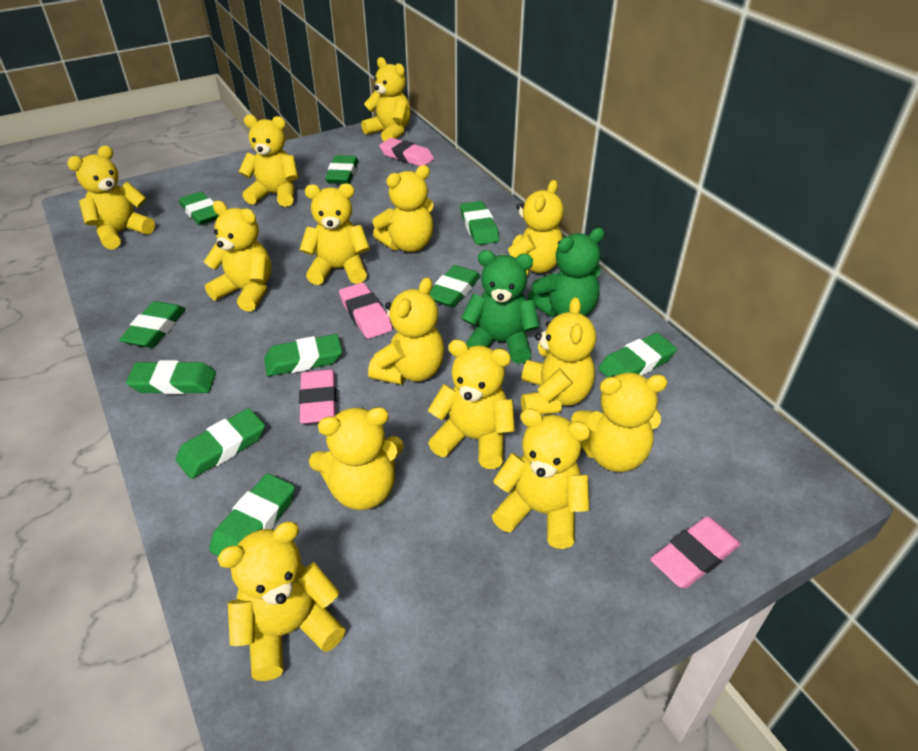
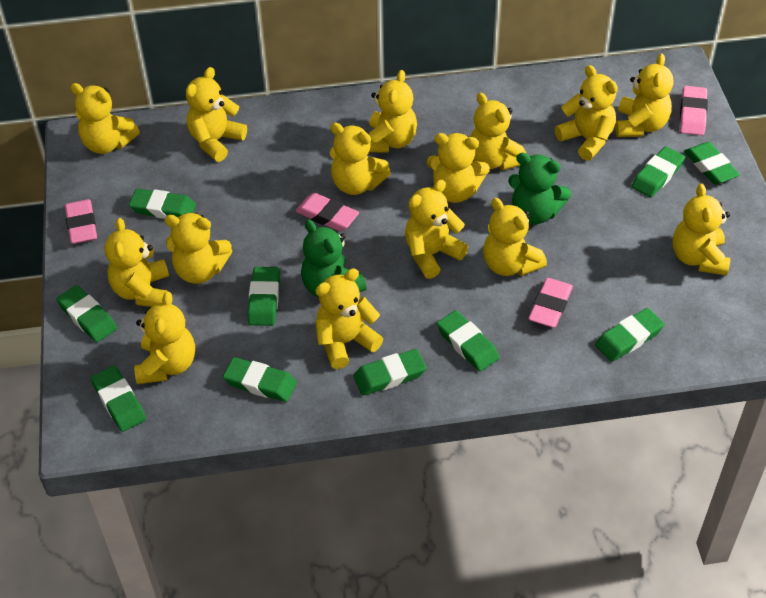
yellow teddy bear: [67,145,155,250] [204,201,271,312] [217,521,345,681] [239,115,298,207] [300,184,370,285] [309,407,404,510] [361,57,411,141] [368,277,444,385] [372,165,433,252] [428,339,515,469] [492,408,590,549] [508,180,564,276] [521,297,596,415] [571,373,668,472] = 14 -> [70,83,140,154] [104,218,169,307] [134,291,195,384] [164,213,232,284] [186,67,247,162] [315,268,383,369] [330,123,391,195] [369,70,417,153] [405,180,468,279] [427,133,490,203] [470,92,527,171] [483,198,547,276] [555,65,618,161] [615,53,673,137] [673,184,730,276] = 15

